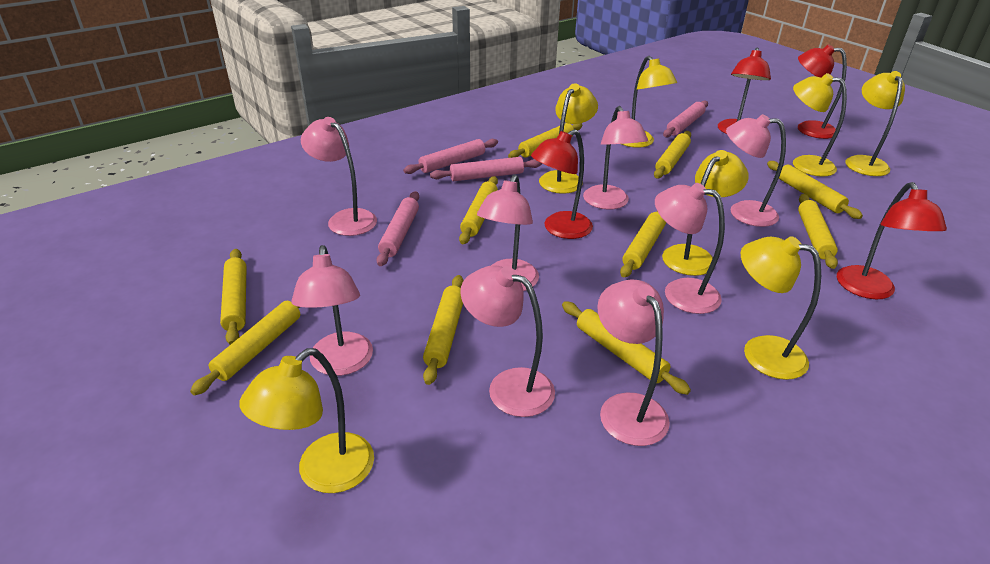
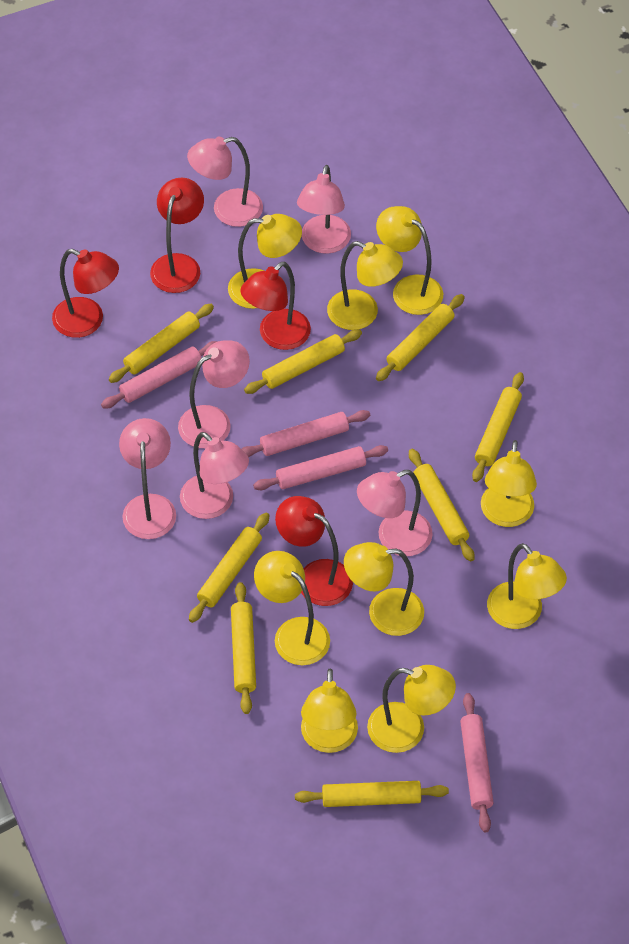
pink lamp: [291,245,373,376] [301,117,377,236] [460,265,555,417] [477,175,539,291] [583,106,648,210] [597,279,670,446] [655,183,725,314] [726,114,786,227] = 8 -> [119,418,176,539] [178,341,250,448] [180,432,249,519] [187,137,263,227] [297,165,351,254] [357,470,433,556] = 6
yellow lamp: [239,348,374,493] [539,84,598,194] [622,56,677,148] [662,150,749,276] [741,236,821,380] [793,73,847,177] [845,71,905,176] = 7 -> [228,214,302,309] [254,551,330,665] [301,668,358,753] [327,241,403,330] [344,542,424,636] [367,665,456,753] [376,206,443,315] [481,440,537,527] [487,543,567,629] = 9
yellow rolling pin: [190,301,300,396] [220,249,247,345] [423,275,463,385] [459,176,498,244] [508,123,582,158] [562,301,691,395] [620,211,666,277] [654,131,691,178] [767,161,863,219] [798,194,838,269] = 10 -> [109,304,214,383] [189,513,270,623] [231,582,256,714] [244,329,362,394] [295,781,449,807] [376,294,465,381] [409,449,474,562] [472,372,524,482] = 8

